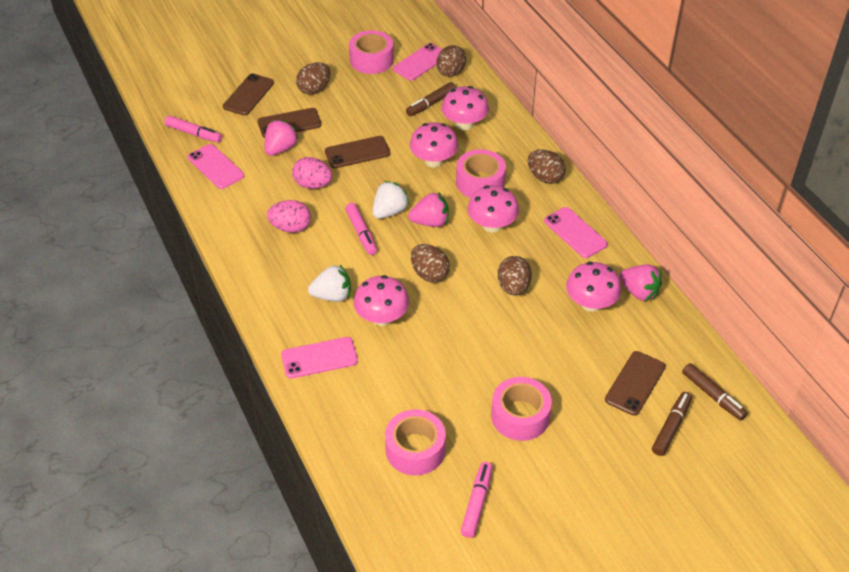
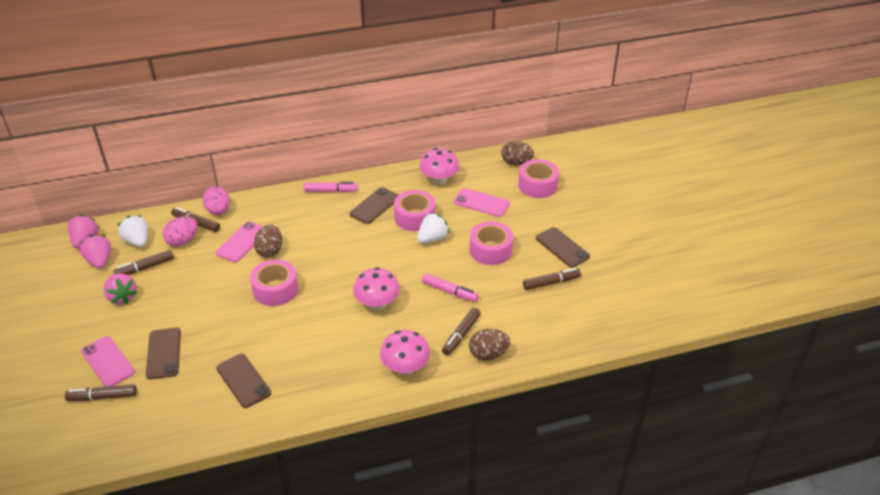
brown egg: [296,62,331,95] [411,244,450,283] [436,45,466,77] [498,256,532,296] [528,149,566,184] = 5 -> [254,225,282,258] [469,329,510,360] [501,141,534,166] = 3
brown marker: [406,82,456,116] [652,392,692,456] [682,363,748,421] = 3 -> [65,384,137,401] [113,250,174,275] [171,207,220,232] [442,308,481,355] [523,268,581,290] = 5
pink marker: [165,116,222,143] [345,203,377,255] [461,462,492,538] = 3 -> [304,182,358,192] [422,273,479,302] = 2
pink mushroom: [354,275,409,326] [410,122,459,167] [442,86,489,130] [467,185,519,232] [566,262,621,312] = 5 -> [353,267,400,310] [380,330,430,375] [419,148,459,185] = 3
pink phone: [188,144,244,189] [281,337,358,379] [393,43,442,81] [544,207,608,258] = 4 -> [81,336,135,387] [216,221,264,262] [454,188,510,217] = 3

